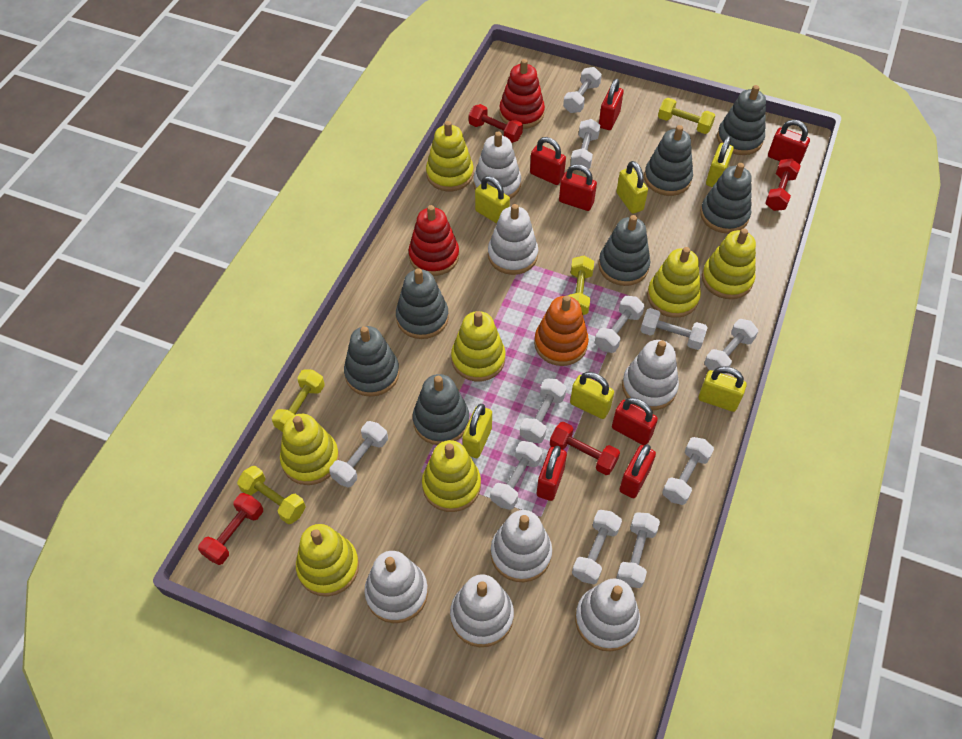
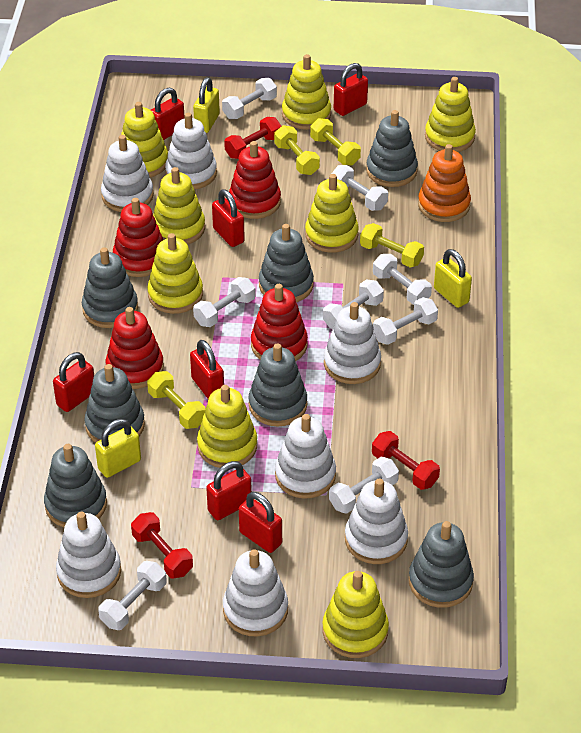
red dumbbell: [198,493,263,565] [469,104,523,143] [550,422,620,475] [765,159,801,211] = 4 -> [131,512,193,579] [224,117,281,159] [372,431,440,490] = 3
red stacking toy: [409,205,459,276] [499,59,545,129] = 2 -> [106,307,164,389] [113,198,163,277] [229,141,281,219] [251,284,308,361] = 4
white dumbbell: [329,421,388,487] [491,441,542,510] [520,378,566,443] [563,67,602,113] [570,119,600,171] [572,510,622,584] [595,296,645,353] [616,512,660,588] [640,308,708,350] [662,437,714,505] [704,319,758,374] = 11 -> [98,561,167,630] [193,277,256,327] [222,78,277,119] [323,279,384,329] [329,457,399,514] [331,165,388,211] [373,254,432,305] [373,297,438,345] = 8
yellow padlock: [462,404,492,458] [475,176,510,224] [570,372,614,419] [616,161,648,214] [699,366,746,412] [706,136,734,187] = 6 -> [95,419,141,478] [193,77,220,133] [434,249,472,308] = 3
yellow stacking toy: [280,414,339,485] [296,524,359,597] [422,440,481,512] [426,121,473,191] [451,311,505,381] [647,247,701,318] [702,229,756,299] = 7 -> [121,102,168,177] [147,233,203,314] [153,167,205,244] [197,385,257,468] [282,54,331,130] [305,174,359,253] [322,571,389,658] [425,77,476,152] = 8

